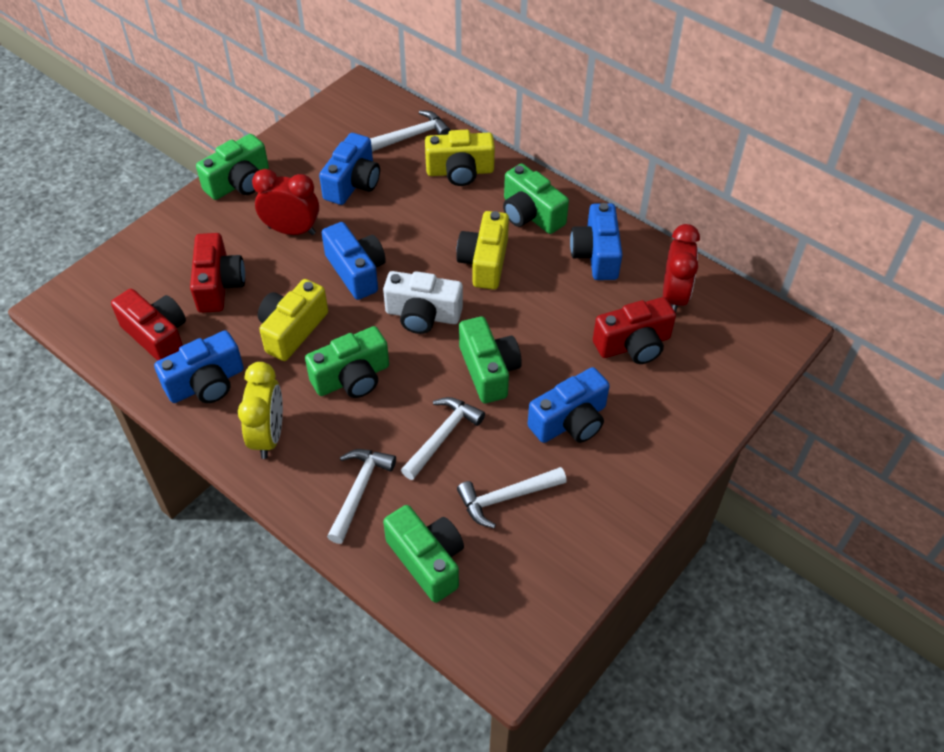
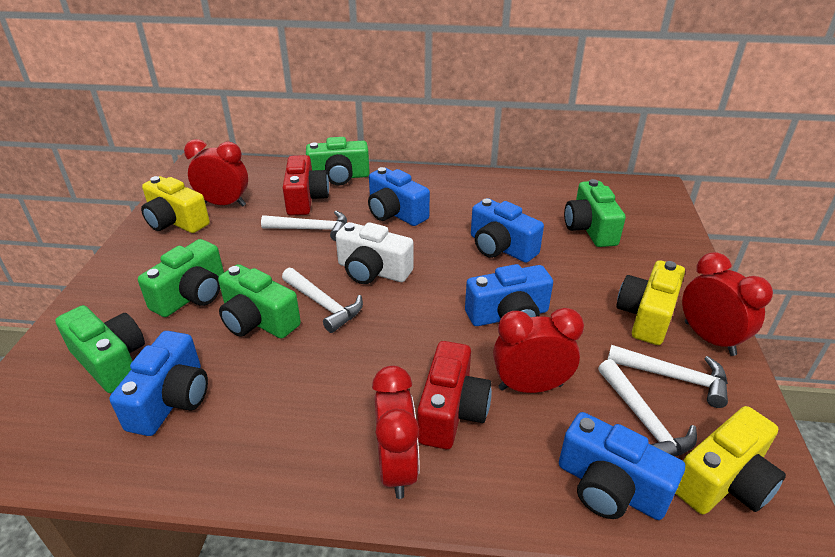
red camera: [111,289,186,361] [190,233,245,313] [593,297,676,364] = 3 -> [283,155,329,215] [417,341,492,449] = 2
red clock: [252,169,319,235] [663,224,700,313] = 2 -> [184,139,248,207] [372,366,420,499] [493,308,584,393] [682,252,773,356] = 4
yellow clock: [238,362,283,459] = 1 -> none = 0

